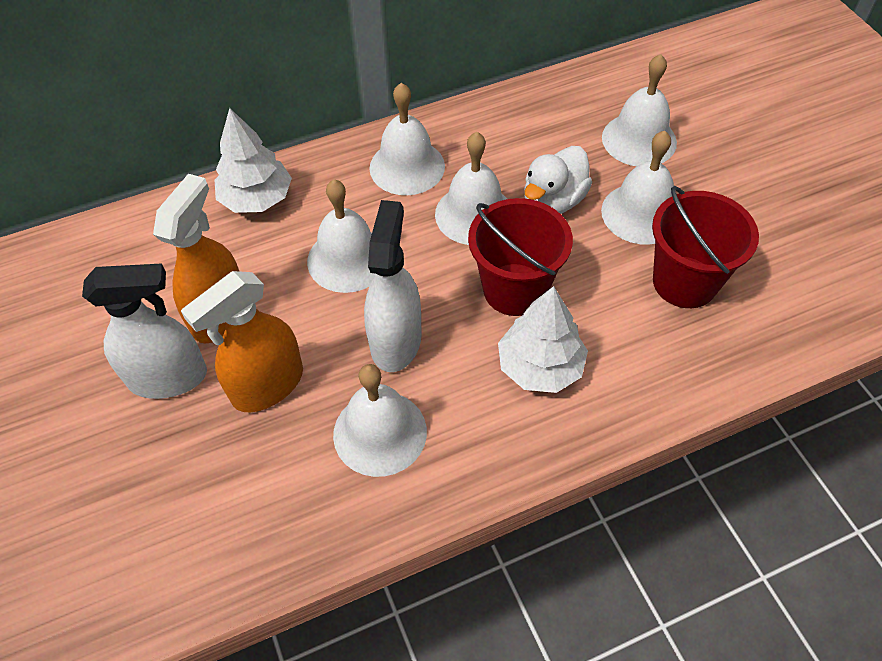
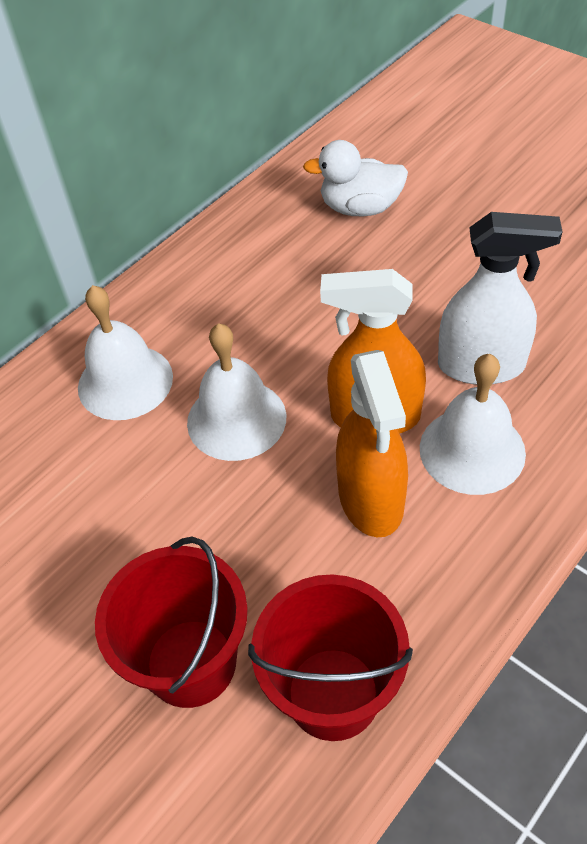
white bell: [307,180,376,293] [333,364,427,477] [369,83,445,195] [435,132,507,245] [601,131,674,245] [602,54,677,166] = 6 -> [78,285,173,420] [187,323,286,461] [420,354,526,495] = 3
white spray bottle: [82,263,207,399] [364,200,422,372] = 2 -> [438,212,563,385] = 1
white tree: [215,108,292,213] [498,286,588,393] = 2 -> none = 0

